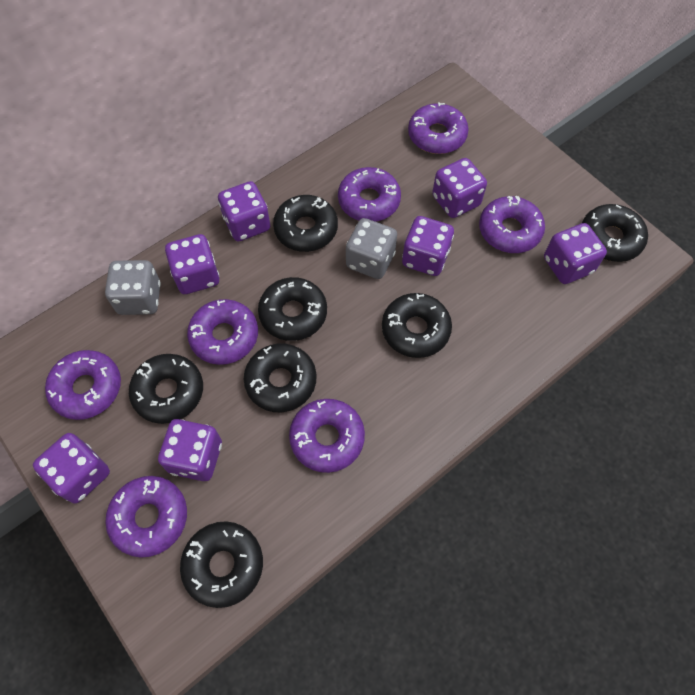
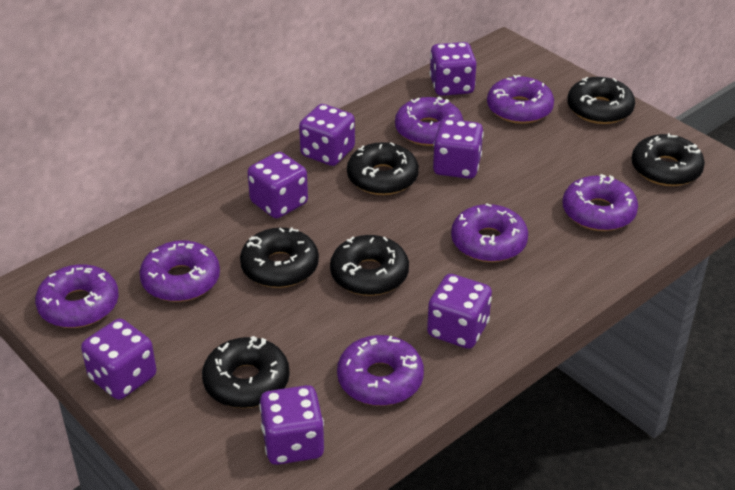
black donut: [129,354,203,424] [180,521,263,608] [244,343,317,412] [258,277,327,341] [273,195,338,252] [382,293,452,358] [582,204,648,262] = 7 -> [202,336,290,408] [240,227,319,288] [330,235,409,296] [347,142,419,195] [567,77,635,124] [631,133,705,186] = 6
grey dice: [105,260,161,315] [346,218,397,279] = 2 -> none = 0

